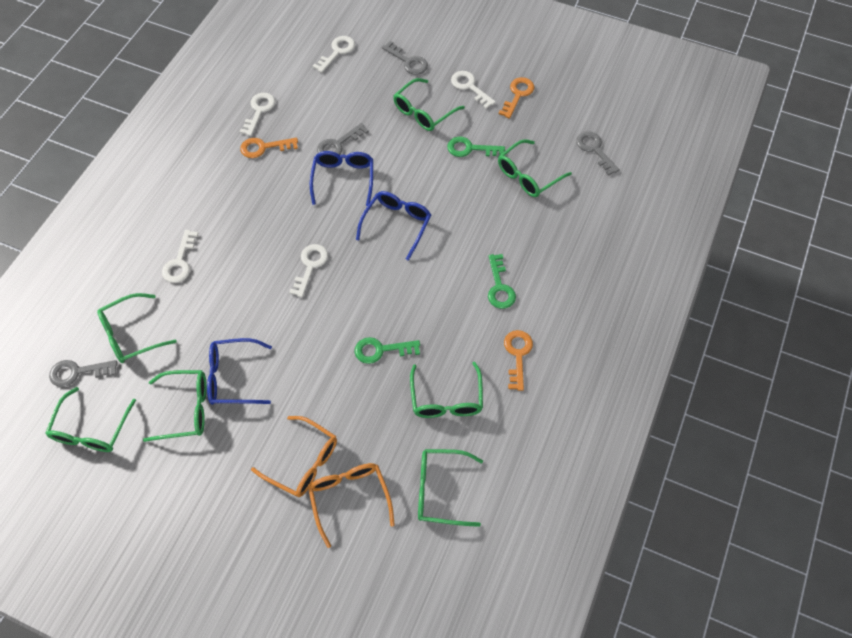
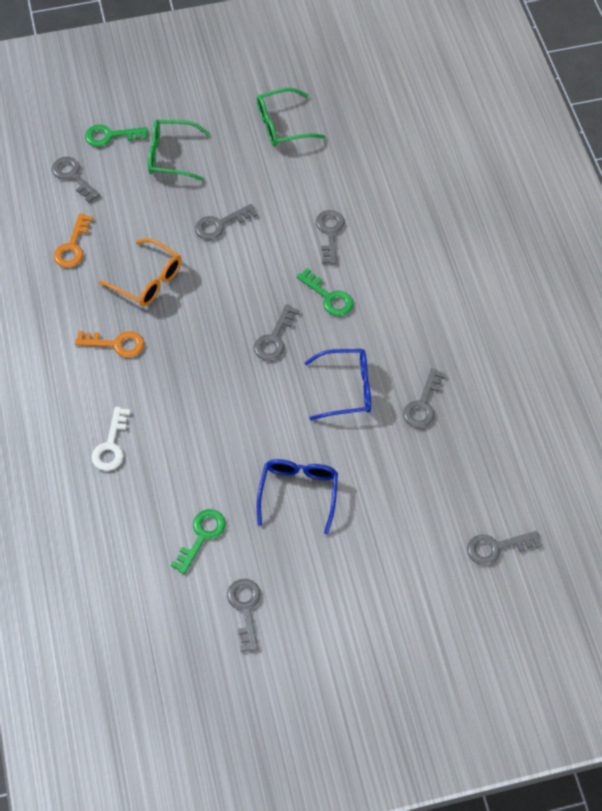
blue glasses: [207,338,272,405] [310,151,373,206] [356,191,431,261] = 3 -> [257,459,338,534] [304,349,371,420] = 2
green glasses: [45,387,136,452] [97,293,177,363] [143,370,207,442] [393,78,465,131] [410,362,483,418] [418,449,483,527] [498,139,572,197] = 7 -> [148,120,210,181] [257,88,326,146] = 2
grey key: [49,360,118,387] [317,123,369,155] [382,41,428,75] [576,131,620,176] = 4 -> [52,157,100,203] [195,204,258,240] [227,579,261,652] [254,304,299,361] [316,210,344,264] [403,368,446,428] [467,531,542,565] = 7
orange glasses: [251,416,337,497] [308,463,395,548] = 2 -> [99,238,182,306] = 1
orange key: [240,138,298,158] [499,77,534,119] [504,330,533,391] = 3 -> [54,213,93,268] [75,331,144,358] = 2
white key: [162,230,198,283] [240,93,275,136] [289,244,328,298] [313,36,355,73] [451,71,496,109] = 5 -> [91,407,130,471] = 1

